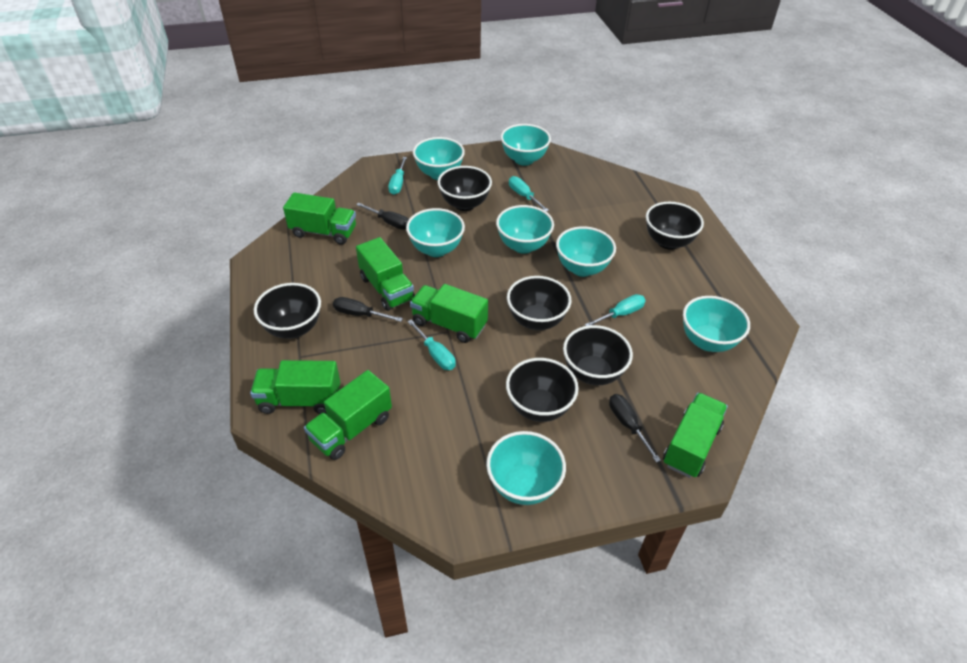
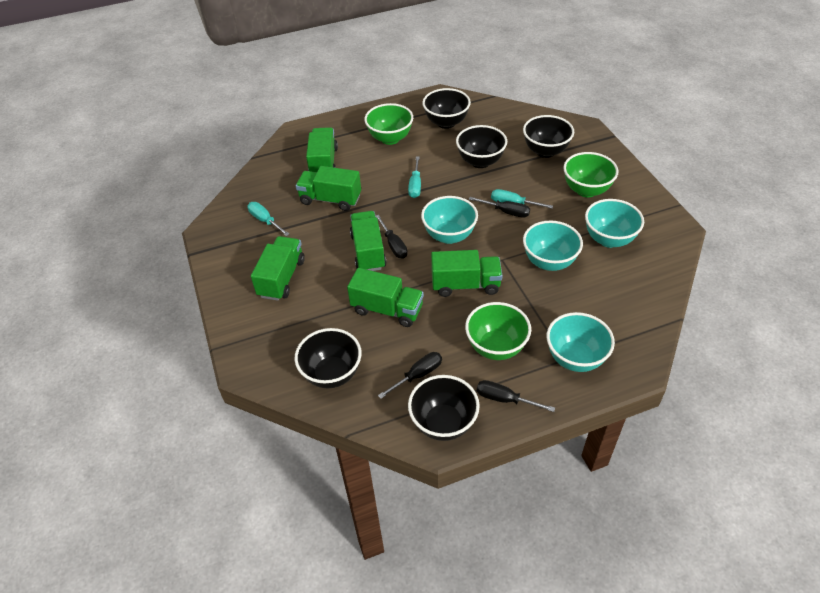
black bowl: [254,283,321,339] [437,166,492,211] [506,358,579,422] [507,276,571,330] [563,325,633,385] [646,202,704,250] = 6 -> [295,328,362,388] [408,375,480,441] [422,88,471,129] [456,125,507,168] [523,115,574,158] = 5
black screwdriver: [333,297,403,322] [356,202,409,230] [609,394,661,463] = 3 -> [376,215,408,259] [378,352,442,399] [469,197,530,218] [477,380,555,412] = 4
green bowl: none = 0 -> [364,103,413,145] [465,302,531,360] [563,152,618,197] = 3
turquoise bowl: [406,208,465,257] [413,137,465,180] [486,431,566,505] [496,205,554,254] [501,124,551,166] [556,226,616,277] [683,296,750,352] = 7 -> [421,196,478,244] [523,221,583,271] [547,312,615,372] [585,199,644,248] = 4
turquoise screwdriver: [388,157,407,195] [407,319,456,370] [509,176,549,212] [585,294,646,326] = 4 -> [247,202,289,236] [408,156,421,198] [491,189,553,209] = 3

